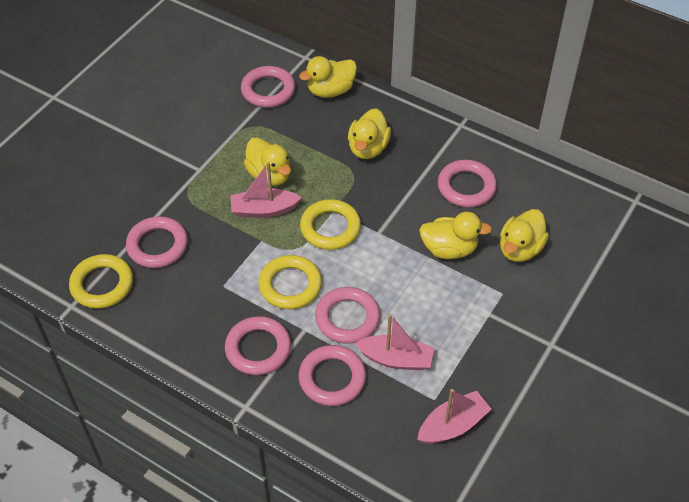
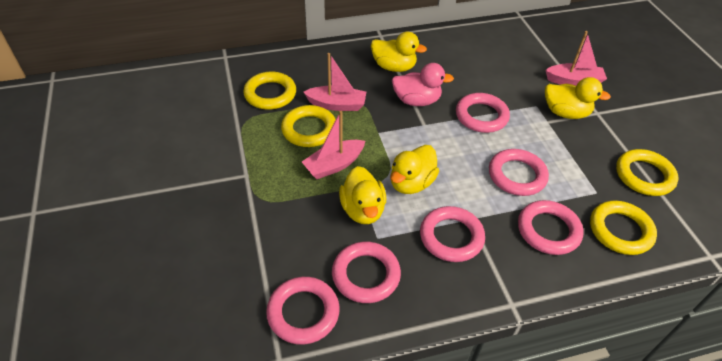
pink duck: none = 0 -> [392,63,454,106] = 1
yellow duck: [244,137,291,186] [299,56,357,98] [348,108,391,159] [419,212,492,259] [500,209,549,262] = 5 -> [339,166,386,224] [371,32,427,72] [390,145,439,194] [545,77,611,119] = 4
yellow ring: [69,254,133,309] [258,255,322,309] [300,199,361,250] = 3 -> [243,72,296,110] [281,105,336,147] [590,201,657,255] [616,149,678,196] = 4

